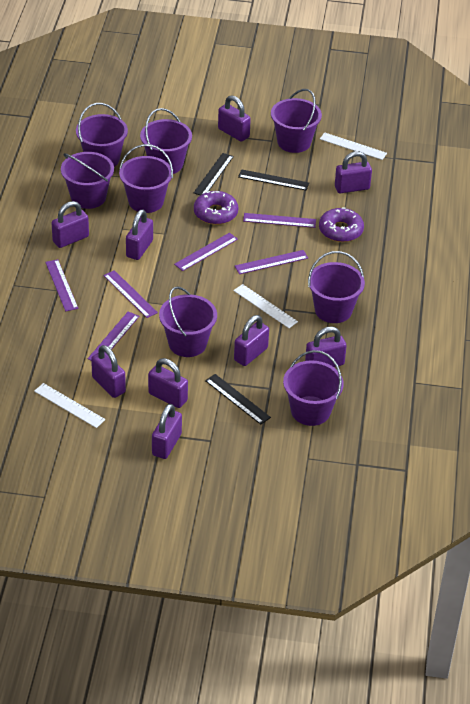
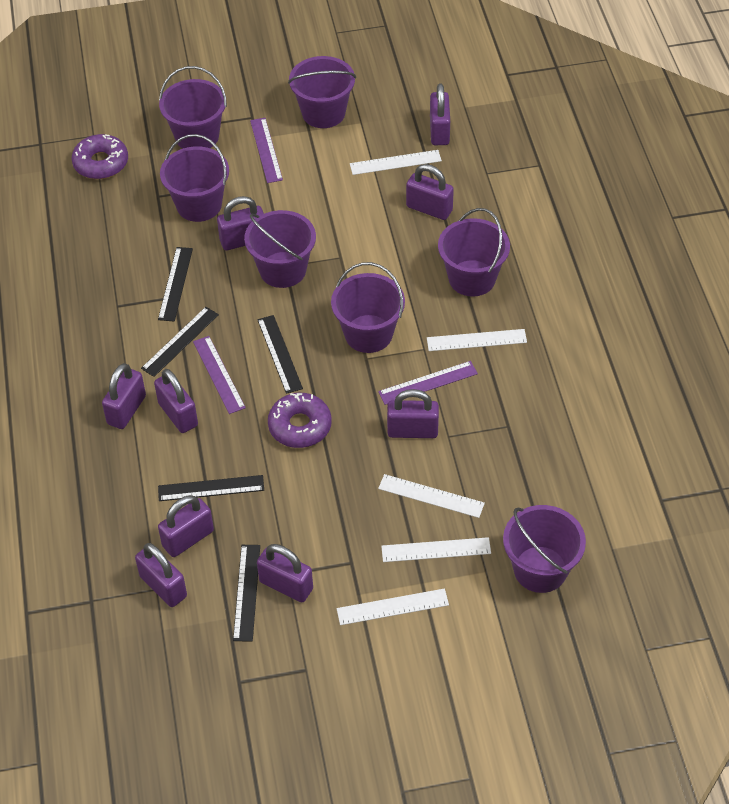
black ruler: [194,153,234,195] [205,374,271,425] [238,169,309,191] = 3 -> [141,307,219,377] [158,247,193,322] [158,475,264,501] [233,545,260,642] [257,315,303,394] = 5
purple bucket: [61,152,114,209] [76,103,128,167] [119,144,173,213] [140,108,192,174] [159,286,217,357] [271,89,322,153] [283,350,344,426] [308,251,365,323] = 8 -> [159,66,227,149] [160,134,229,222] [244,210,316,288] [288,56,356,128] [331,262,405,353] [438,208,510,297] [503,505,586,593] = 7
purple ruler: [45,259,78,312] [88,312,139,360] [104,270,158,318] [174,233,238,271] [235,250,308,274] [243,213,316,228] = 6 -> [193,336,246,414] [250,118,283,183] [378,361,478,405] = 3
white ruler: [34,383,105,428] [233,284,298,328] [320,132,387,160] = 3 -> [337,588,449,625] [350,150,442,175] [378,474,485,518] [381,537,491,562] [427,329,527,351] = 5

